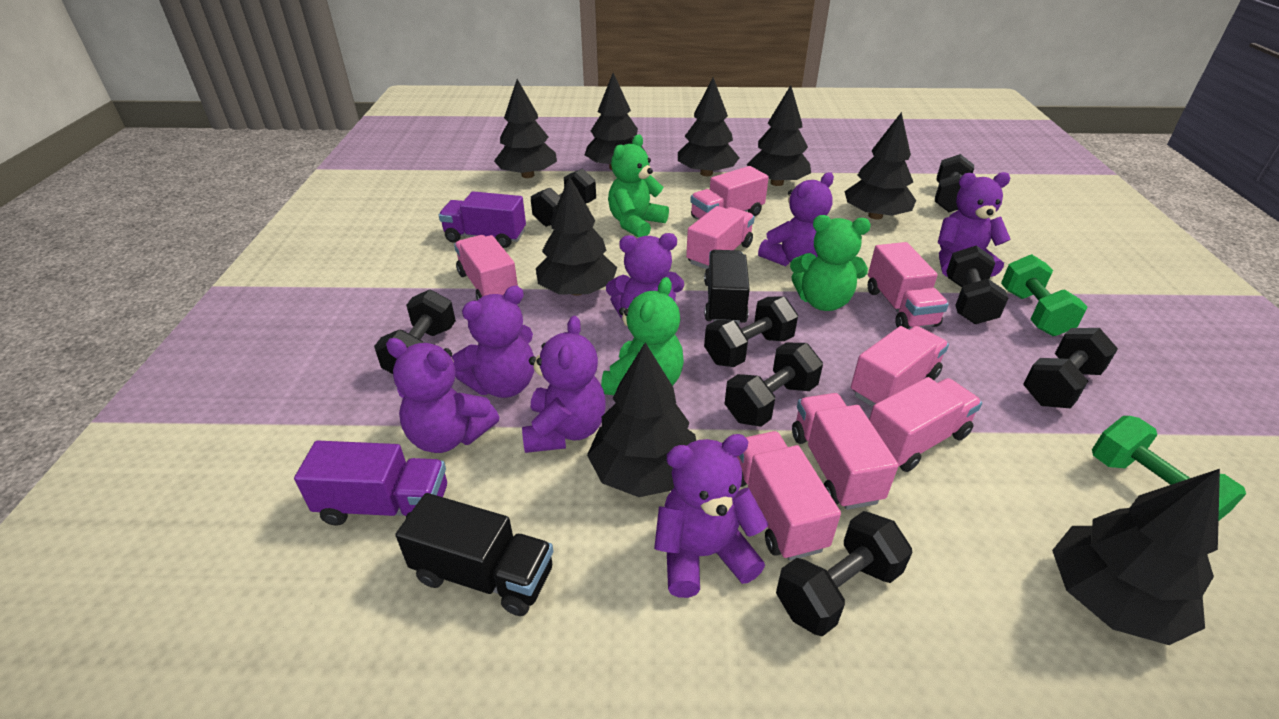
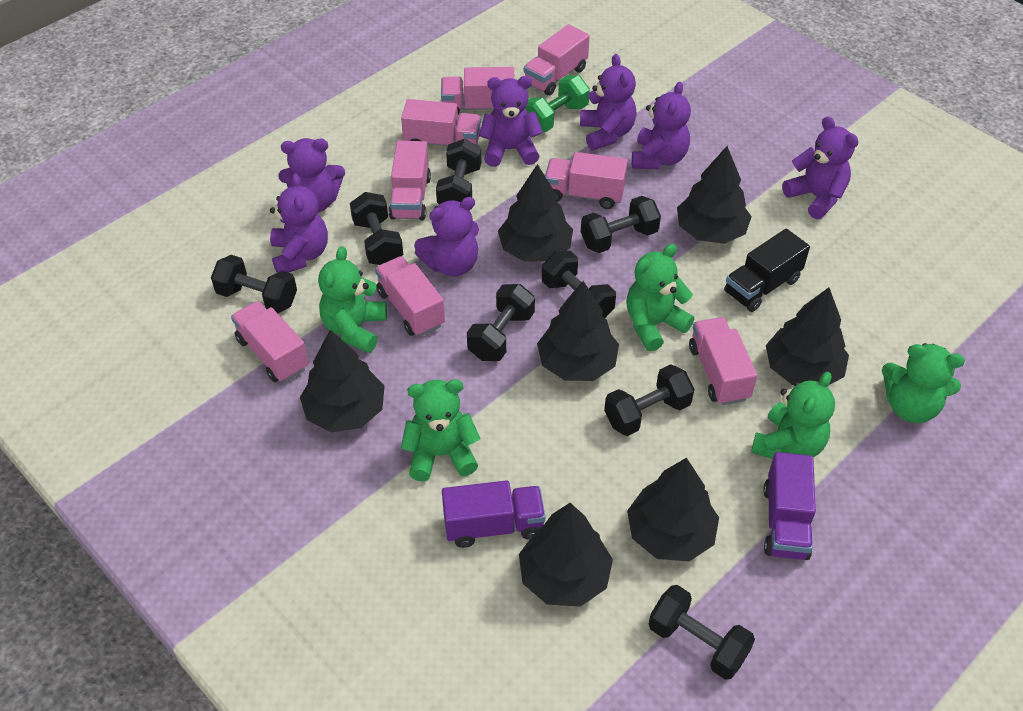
black tree: [494,79,557,178] [536,176,617,296] [585,73,646,170] [587,342,696,497] [678,77,739,176] [747,85,811,186] [844,112,916,219] [1052,469,1220,645] = 8 -> [300,330,385,432] [498,164,573,262] [519,503,613,607] [537,281,619,381] [627,458,719,561] [677,146,751,244] [766,287,849,385] = 7
black truck: [396,493,553,616] [704,250,750,325] = 2 -> [724,229,810,312] = 1
green dumbbell: [1001,254,1087,336] [1092,416,1246,520] = 2 -> [525,75,590,132] = 1
green teddy bear: [601,277,684,395] [608,134,669,238] [790,215,871,311] = 3 -> [318,246,387,353] [401,379,481,481] [626,244,694,351] [751,372,835,459] [882,343,965,423] = 5

